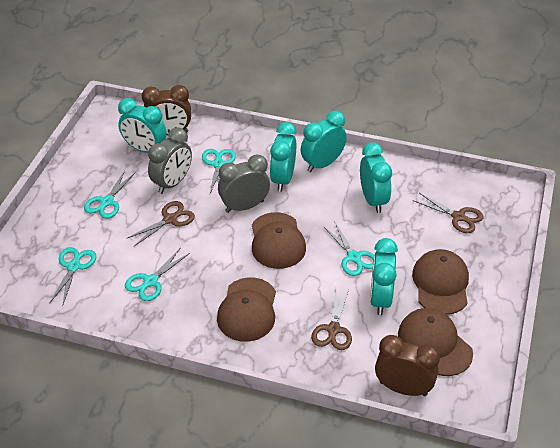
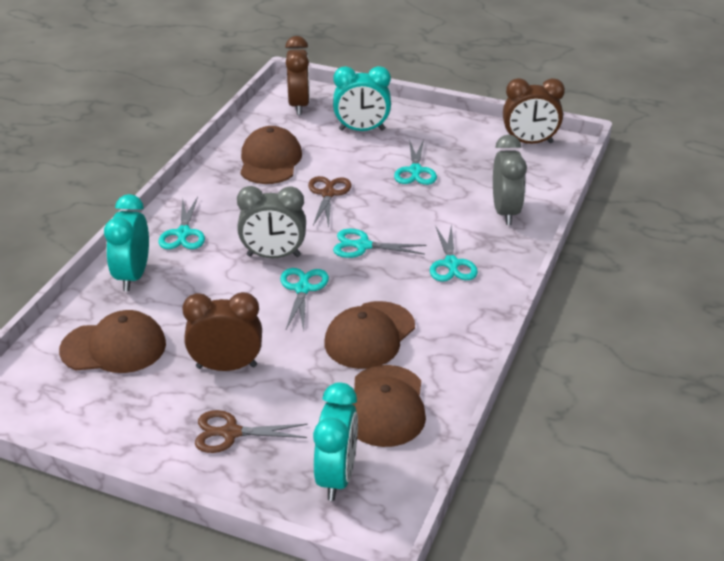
brown clock: [142,85,191,135] [375,335,440,396] = 2 -> [182,292,262,371] [285,36,310,115] [503,78,565,144] = 3
brown scissors: [126,201,195,246] [311,288,352,350] [413,193,484,233] = 3 -> [195,410,308,453] [308,176,352,227] = 2
turquoise clock: [118,98,167,153] [270,122,296,192] [301,111,347,172] [360,143,392,213] [370,238,398,315] = 5 -> [104,194,149,291] [313,382,358,501] [333,66,391,131] = 3

